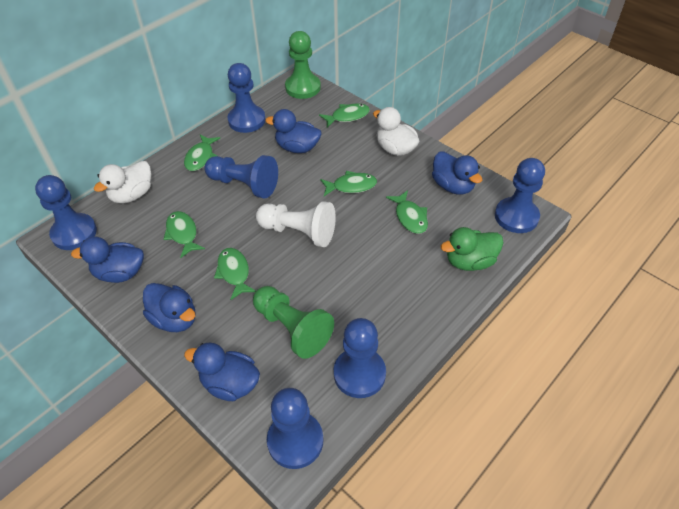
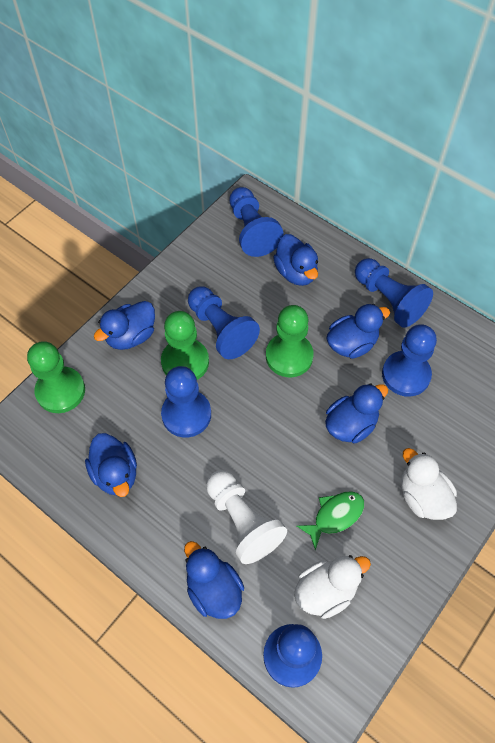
blue duck: [71,236,144,283] [143,283,196,332] [184,342,260,401] [265,109,321,153] [432,151,482,195] = 5 -> [85,433,137,497] [94,301,155,350] [184,541,244,619] [273,234,318,286] [325,383,388,444] [326,304,390,359] = 6
green duck: [441,227,503,271] = 1 -> none = 0
green fish: [163,211,205,258] [184,134,220,171] [214,248,256,300] [319,103,370,128] [320,171,377,196] [386,190,428,234] = 6 -> [297,491,364,550] = 1
green pawn: [253,286,334,359] [285,31,321,99] = 2 -> [27,341,85,413] [161,311,209,380] [266,305,314,377] = 3

